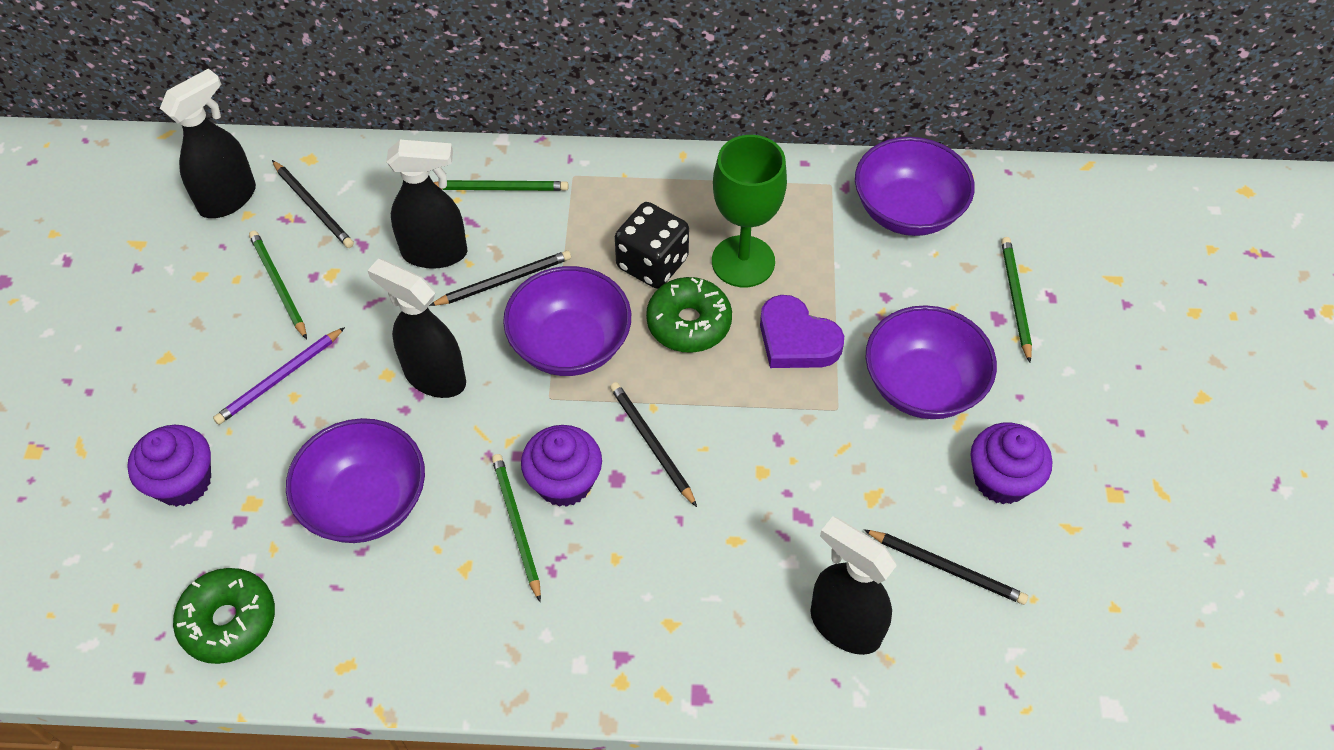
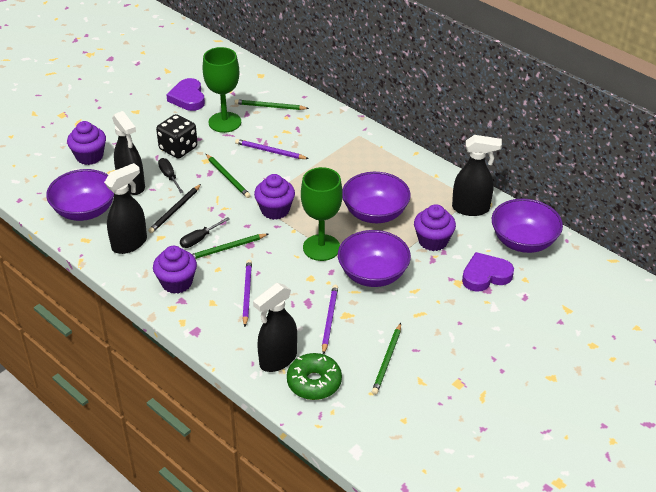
black pencil: [272,160,354,248] [429,250,571,306] [610,382,697,507] [864,530,1028,605] = 4 -> [148,184,201,233] = 1
black screwdriver: none = 0 -> [158,158,183,193] [180,217,230,248] = 2
green donut: [173,568,275,664] [646,277,732,353] = 2 -> [287,353,342,400] = 1
green goblet: [712,135,787,287] = 1 -> [203,47,241,133] [301,167,343,261] = 2
purple cupcake: [127,425,211,507] [521,425,602,507] [970,423,1052,505] = 3 -> [67,121,106,165] [153,246,197,294] [254,174,295,220] [414,204,456,251] = 4
purple heart: [760,295,844,368] = 1 -> [166,78,205,111] [462,252,514,292] = 2
purple pencil: [213,327,345,425] = 1 -> [235,139,309,159] [242,260,252,327] [322,285,338,354] = 3

